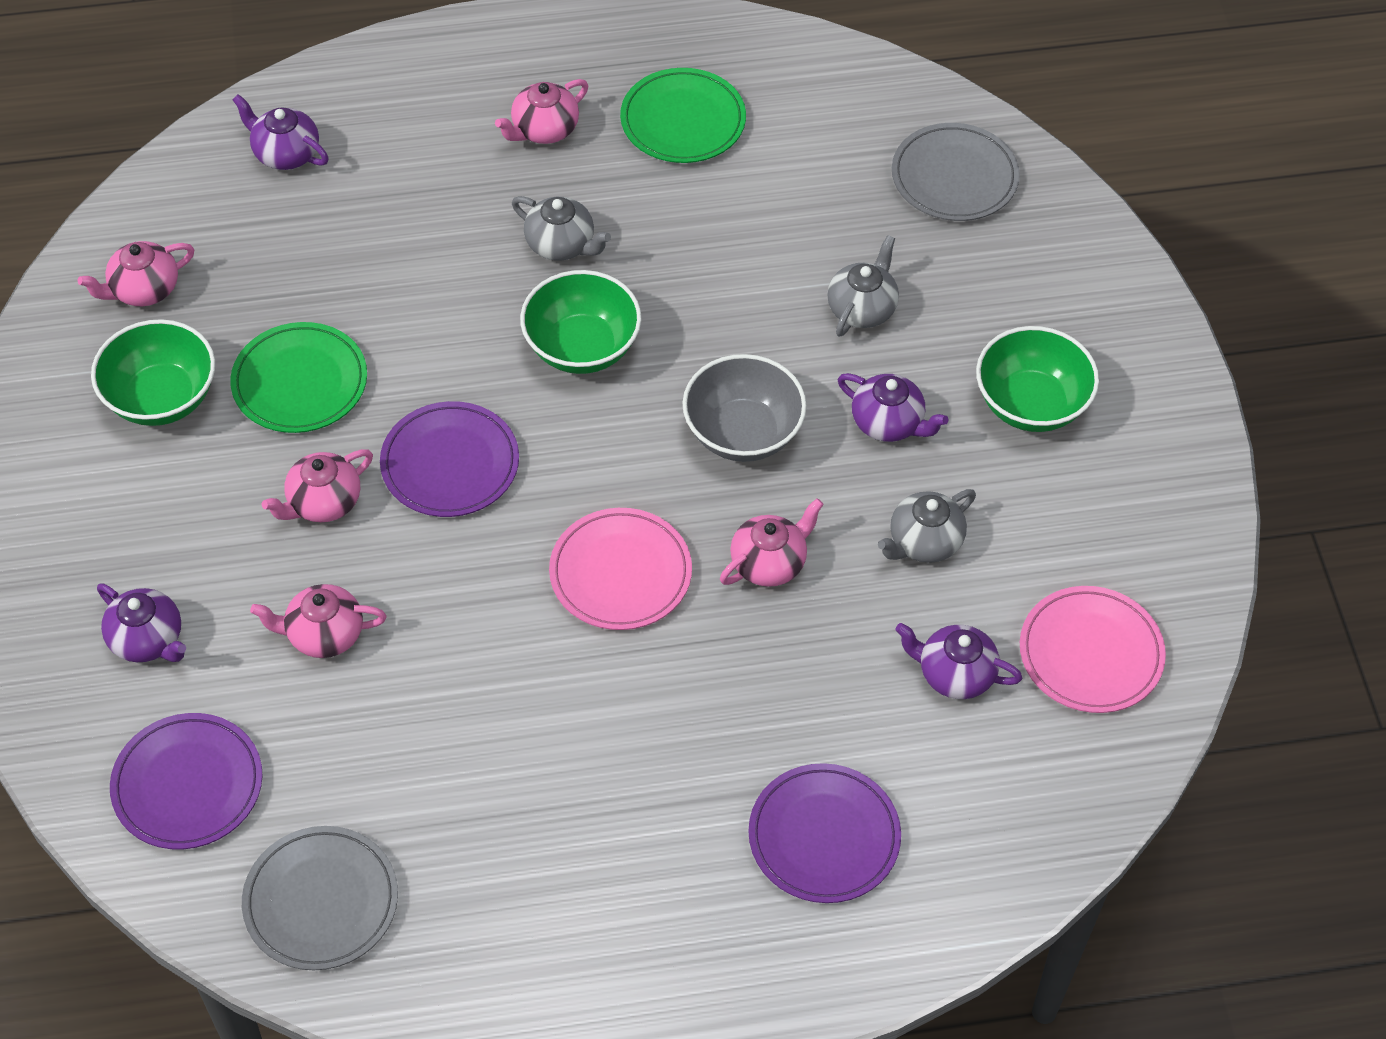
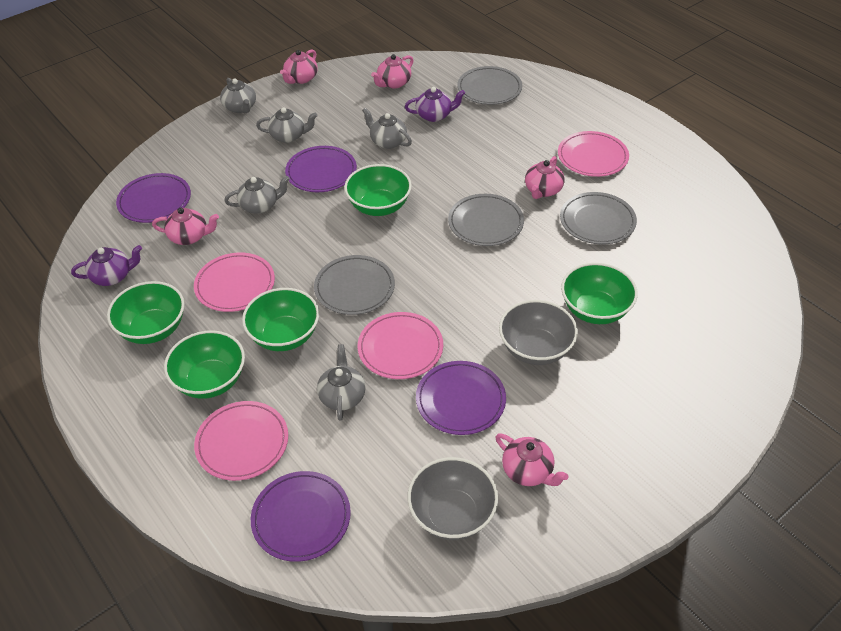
green bowl: [91,319,215,426] [520,270,641,374] [976,326,1099,432] = 3 -> [107,281,184,344] [164,330,245,399] [242,288,319,351] [344,164,412,216] [561,263,638,324] = 5
green plate: [230,322,367,433] [620,68,746,163] = 2 -> none = 0
grey bowl: [682,354,807,462] = 1 -> [407,457,498,540] [499,300,578,365] = 2
grey plate: [242,826,398,970] [892,123,1020,221] = 2 -> [314,255,395,315] [448,194,524,246] [457,66,522,105] [560,192,637,244] = 4
grey teapot: [512,196,611,261] [827,235,899,337] [878,489,976,563] = 3 -> [220,78,256,113] [224,176,290,214] [256,107,317,143] [317,344,366,421] [362,108,412,149] = 5
pink plate: [549,508,692,630] [1020,586,1166,713] = 2 -> [194,252,275,312] [194,401,288,481] [358,312,443,379] [558,131,629,177] = 4
purple plate: [110,713,263,849] [380,401,519,517] [748,763,901,903] = 3 -> [116,173,191,223] [251,471,351,562] [285,146,357,192] [416,361,506,435] = 4
purple teapot: [97,583,186,662] [232,94,329,170] [838,373,949,442] [896,623,1022,699] = 4 -> [71,245,142,286] [405,87,465,122] = 2

